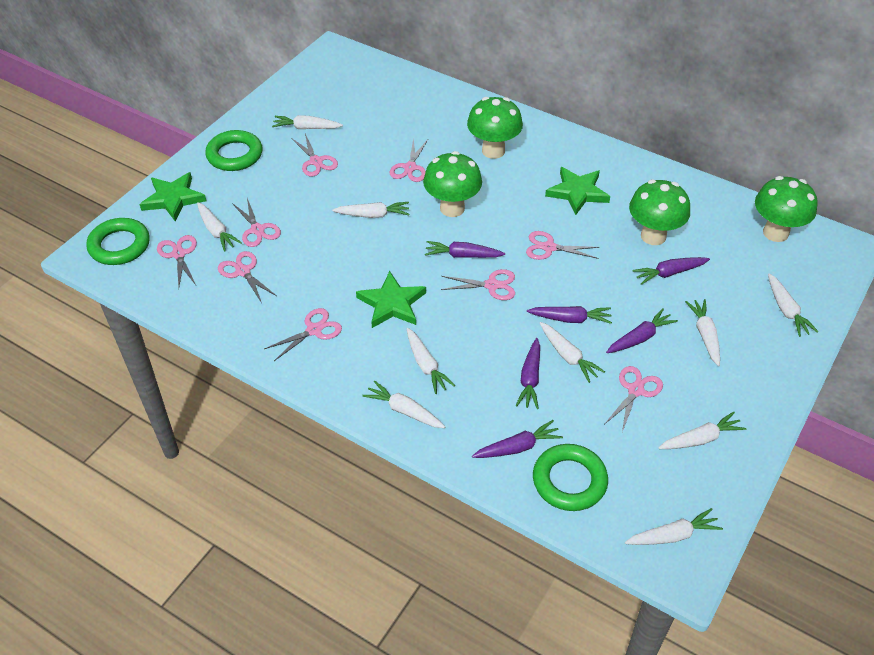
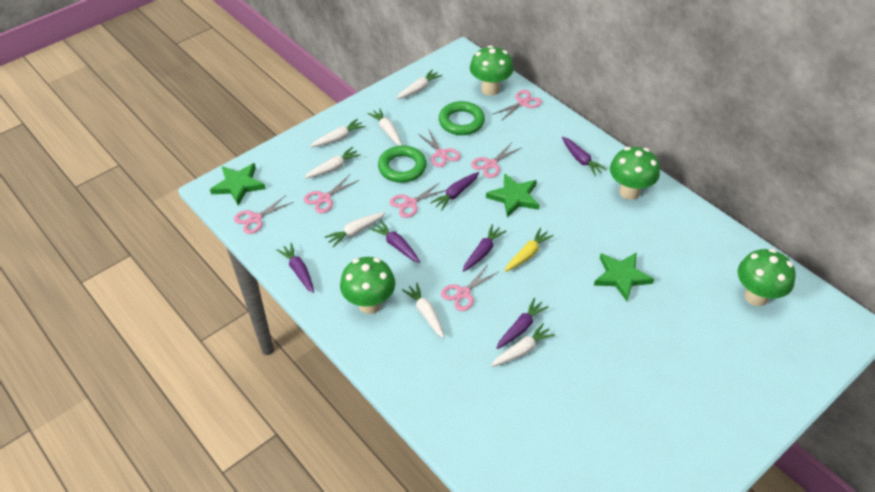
green ring: [86,218,150,265] [205,130,262,171] [533,444,608,511] = 3 -> [378,145,427,183] [439,101,485,135] = 2
pink scissors: [157,235,197,287] [218,251,277,303] [232,198,281,247] [264,308,342,361] [291,134,338,177] [390,138,428,182] [441,269,515,300] [526,231,599,260] [605,366,663,432] = 9 -> [234,195,294,234] [304,175,359,213] [389,182,446,218] [417,128,461,167] [441,266,498,311] [471,142,521,178] [492,90,542,121] = 7
white carrot: [197,202,242,251] [272,115,343,129] [332,202,409,218] [362,380,445,428] [407,328,456,394] [540,322,605,383] [625,508,723,545] [658,412,746,449] [685,299,720,366] [768,273,818,337] = 10 -> [304,147,361,179] [310,119,366,147] [325,212,385,248] [367,108,402,146] [396,69,442,99] [402,283,444,338] [491,323,555,367] = 7
yellow carrot: none = 0 -> [505,228,554,272] = 1

